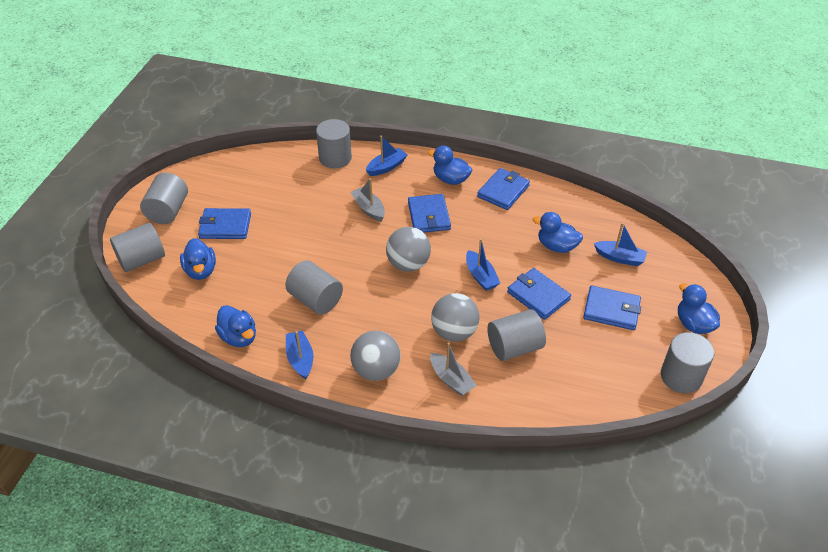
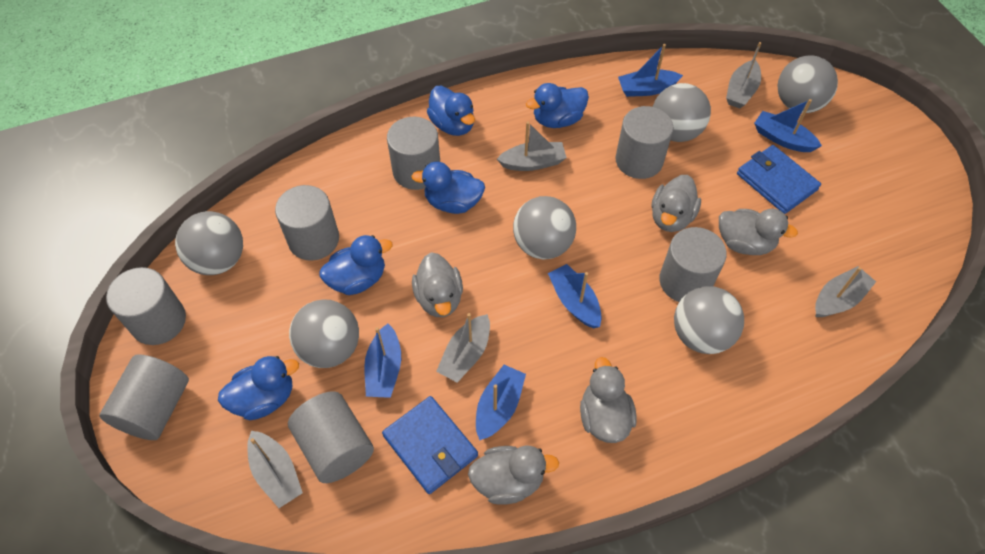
blue boat: [286,330,313,379] [366,136,407,176] [466,239,500,291] [594,222,647,266] = 4 -> [364,324,401,398] [476,365,526,440] [548,264,602,328] [618,44,683,97] [754,99,822,152] = 5
blue wallet: [198,208,251,239] [408,194,451,233] [477,168,530,210] [507,268,571,320] [583,286,641,330] = 5 -> [382,396,478,494] [737,145,821,214] = 2
grey ball: [350,331,401,381] [386,227,431,272] [431,293,480,342] = 3 -> [175,211,243,275] [289,299,359,368] [513,196,576,260] [653,83,711,142] [674,286,744,354] [777,55,838,113] = 6
grey boat: [351,178,385,222] [430,343,477,396] = 2 -> [247,431,303,508] [436,313,490,382] [497,122,567,171] [726,42,761,109] [815,266,876,317] = 5
grey cylinder: [110,223,165,272] [140,173,188,224] [285,260,343,315] [316,119,352,169] [487,309,546,361] [661,332,714,393] = 6 -> [100,354,189,440] [106,267,186,345] [275,185,339,261] [288,391,374,483] [387,117,440,190] [615,106,673,179] [659,227,727,302] = 7
grey duck: none = 0 -> [412,252,463,317] [468,445,559,505] [580,357,637,443] [651,175,701,232] [719,209,798,255] = 5

